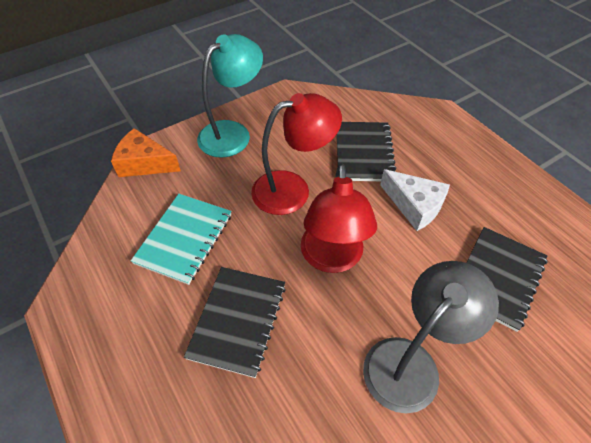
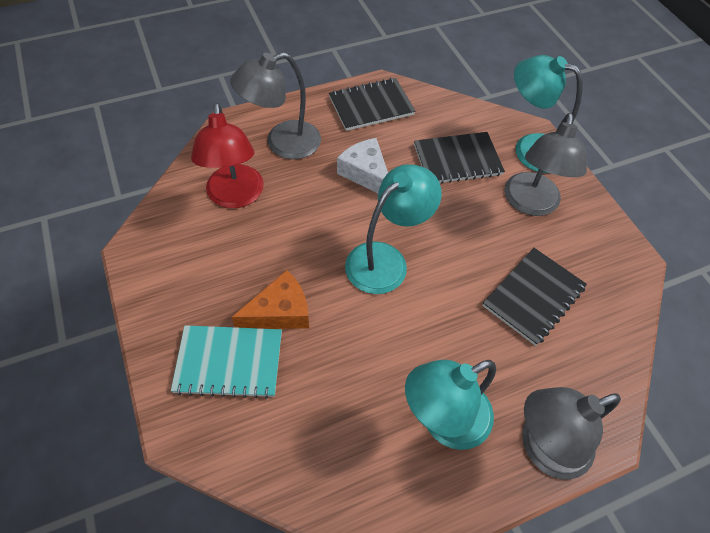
grey lamp: [363,261,499,413] = 1 -> [230,52,321,159] [505,113,587,216] [522,387,621,480] = 3
red lamp: [251,93,342,215] [301,163,377,273] = 2 -> [191,103,264,208] = 1
turquoise lamp: [197,34,263,158] = 1 -> [345,164,442,294] [405,360,496,450] [514,55,583,173] = 3

